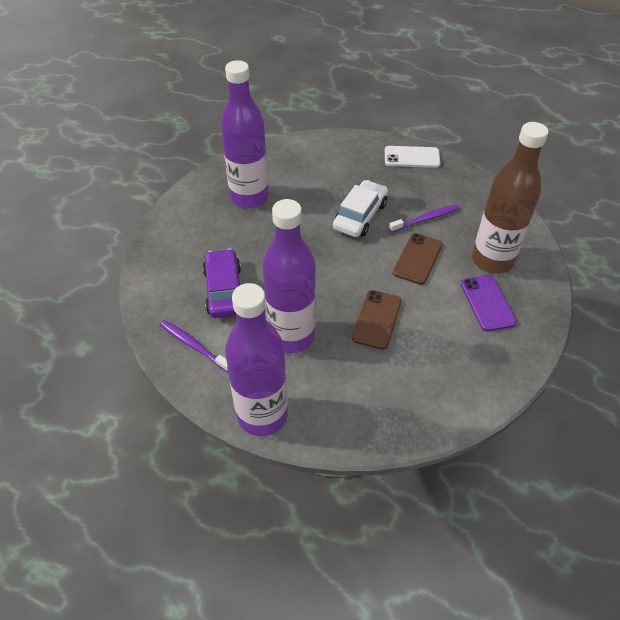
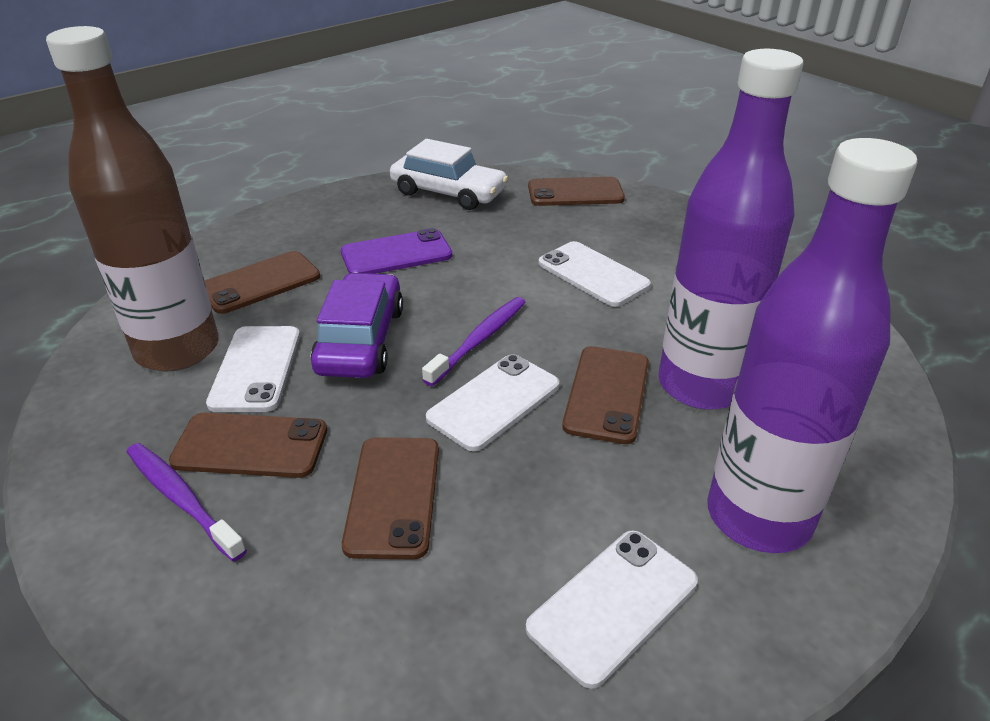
brown phone: [352,290,402,350] [393,233,443,285] = 2 -> [169,412,327,478] [204,251,320,314] [342,437,439,560] [528,177,625,206] [562,346,649,444] = 5
purple bottle: [221,60,269,208] [225,283,288,436] [262,199,316,353] = 3 -> [658,49,804,410] [707,138,918,553] = 2
white phone: [385,146,440,168] = 1 -> [206,326,300,412] [426,354,559,451] [526,530,698,689] [538,241,651,307] = 4

